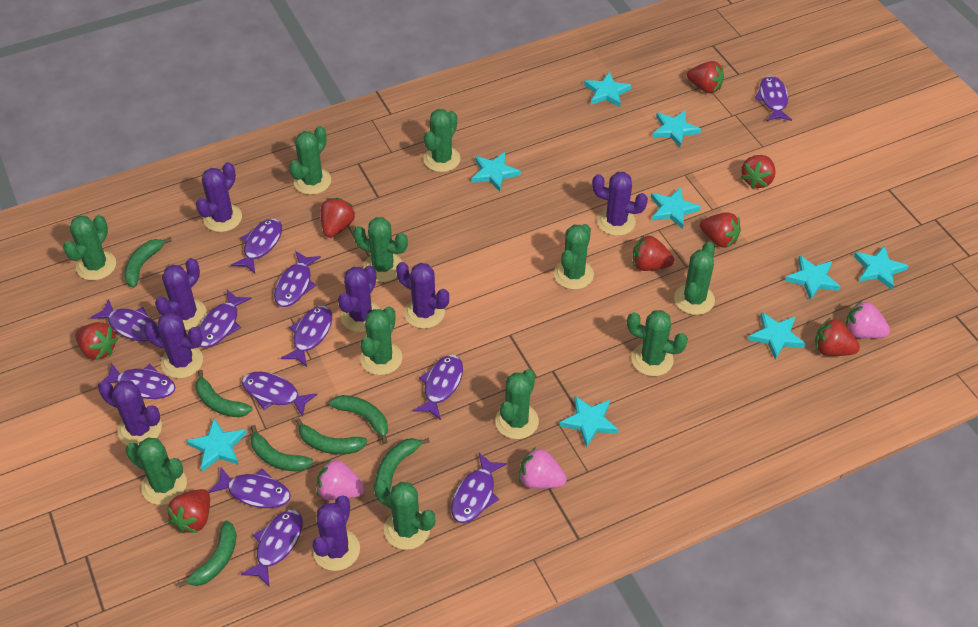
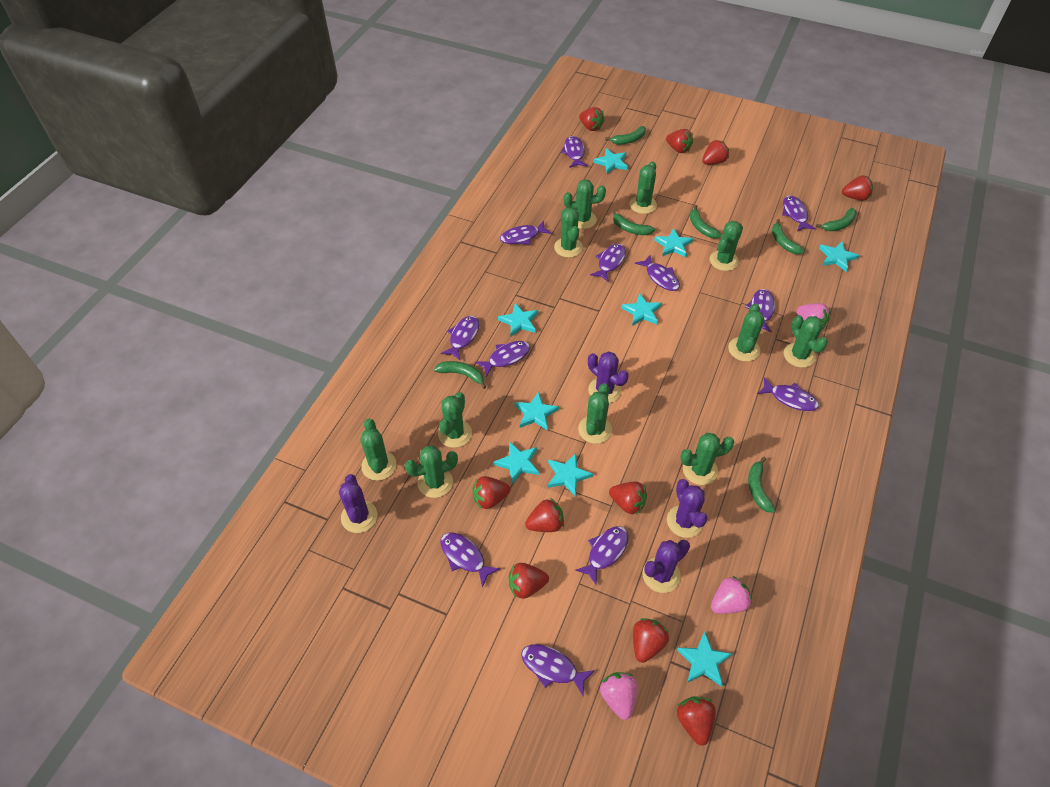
purple cactus: [98,381,162,445] [144,312,203,379] [155,258,207,330] [196,162,242,232] [313,495,360,571] [338,265,380,332] [396,262,449,329] [592,172,648,236] = 8 -> [339,474,377,533] [588,351,629,403] [642,540,690,593] [667,479,708,538] = 4
red strawberry: [75,322,118,360] [167,489,210,533] [320,198,355,238] [632,235,674,271] [687,61,724,93] [700,212,741,248] [741,155,776,189] [815,318,860,356] = 8 -> [473,476,510,509] [509,563,549,599] [525,498,564,532] [579,107,604,131] [609,481,647,515] [633,618,669,663] [666,129,693,153] [677,696,716,746] [702,140,729,165] [842,175,873,201] = 10

